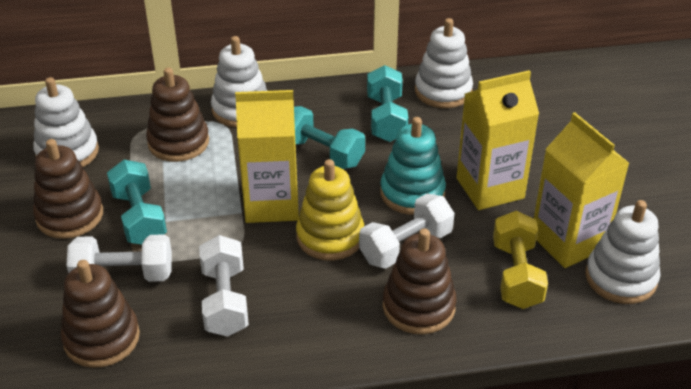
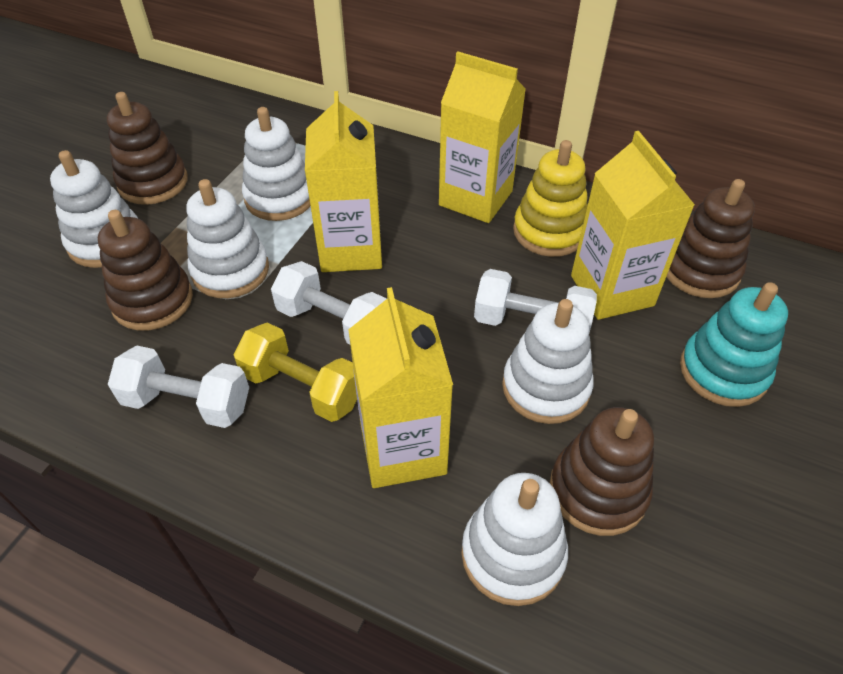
turquoise dumbbell: [107,160,167,245] [294,106,365,169] [367,65,408,142] = 3 -> none = 0
white stacking toy: [33,77,99,167] [211,36,267,128] [415,18,473,108] [585,200,660,304] = 4 -> [50,150,138,268] [186,179,269,298] [242,107,310,221] [461,473,568,606] [502,299,594,424] = 5
yellow carton: [235,90,299,223] [457,70,539,210] [534,112,629,268] = 3 -> [305,91,382,272] [348,287,453,488] [439,52,526,223] [571,131,695,320] = 4

